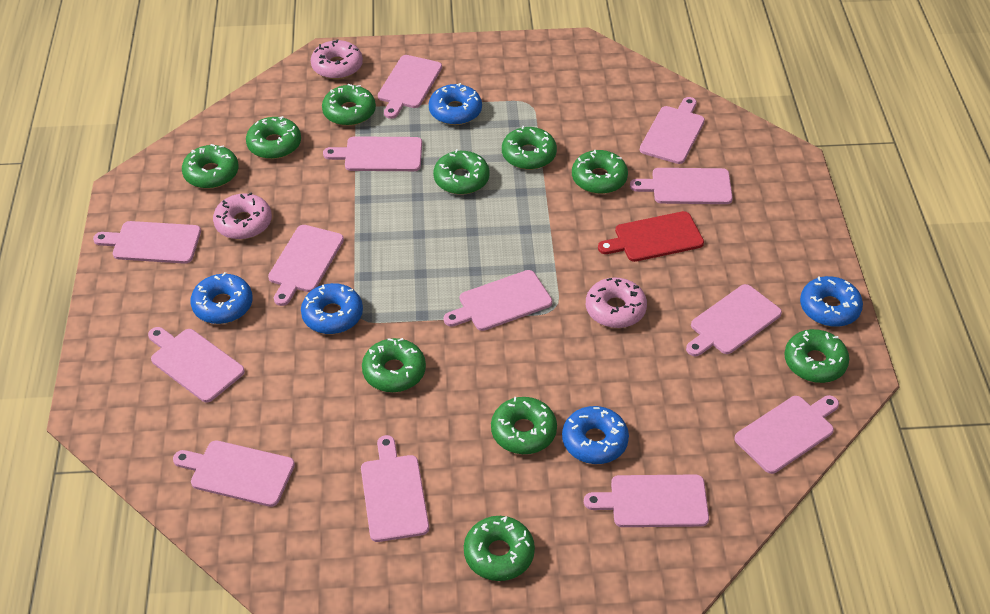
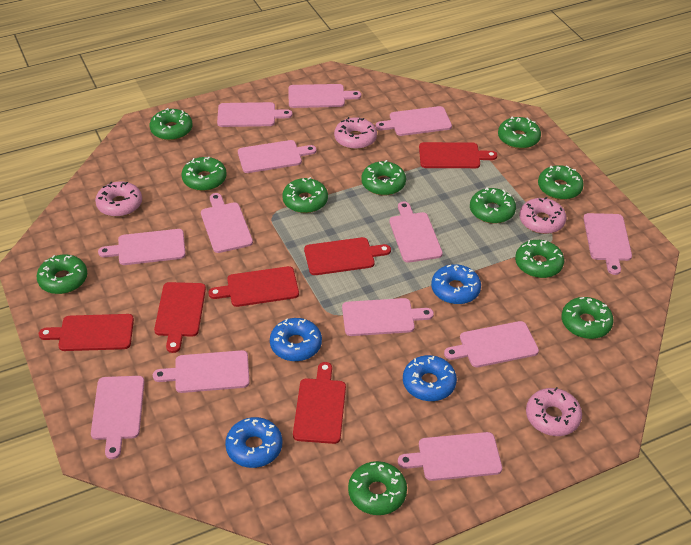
blue donut: [190,272,253,324] [301,283,363,334] [429,83,482,125] [562,406,629,464] [800,276,863,327] = 5 -> [225,417,282,468] [270,318,322,361] [403,355,457,401] [431,264,481,304] = 4
green donut: [182,144,239,189] [246,116,301,159] [322,84,376,126] [362,338,426,392] [433,149,490,195] [464,516,535,581] [491,397,557,454] [502,126,557,170] [572,150,628,194] [784,329,849,383] = 10 -> [37,255,87,294] [150,108,193,140] [181,157,227,191] [282,177,328,213] [348,461,407,515] [361,160,406,196] [470,187,516,224] [498,117,541,149] [515,240,564,278] [538,165,584,200] [562,297,614,339] = 11
pink donut: [213,193,272,240] [311,39,363,79] [586,278,647,328] = 3 -> [95,181,142,217] [334,117,377,149] [519,197,566,234] [526,387,582,436] = 4
red cutting board: [598,211,704,262] = 1 -> [39,314,134,351] [154,282,206,353] [208,266,299,307] [293,362,346,444] [304,237,391,275] [419,142,497,168] = 6

